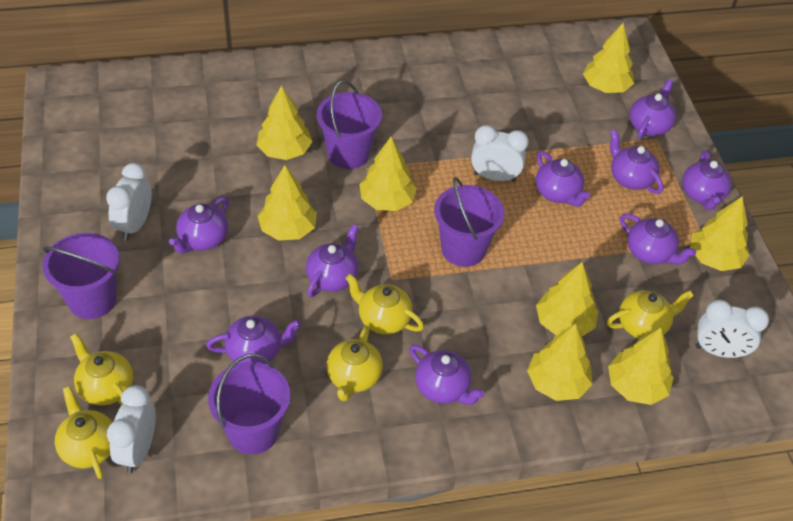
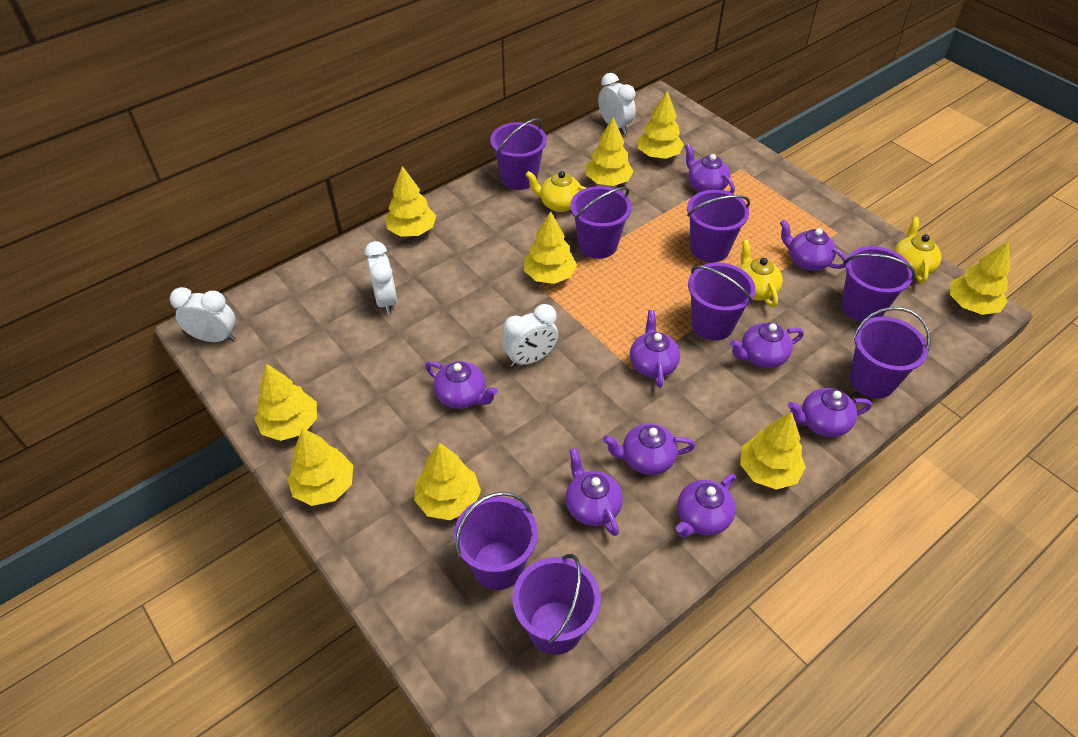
purple bucket: [43,233,120,319] [208,354,290,454] [317,80,382,169] [434,177,504,267] = 4 -> [454,492,538,590] [490,118,547,190] [512,554,601,655] [570,186,632,259] [687,190,750,263] [688,263,756,340] [842,246,916,322] [850,307,931,398] = 8
yellow teapot: [55,386,112,479] [70,333,133,406] [326,325,383,401] [346,274,424,335] [607,290,694,339] = 5 -> [525,171,586,212] [739,240,783,307] [894,217,942,284] = 3
yellow tree: [257,85,313,160] [258,165,317,241] [359,137,417,211] [527,324,593,401] [536,262,598,336] [583,23,634,93] [608,328,674,405] [690,196,750,271] = 8 -> [255,364,317,441] [287,428,353,506] [385,166,436,237] [414,442,481,520] [524,211,577,284] [586,117,634,186] [638,91,684,159] [740,412,806,490] [950,241,1010,315] = 9

